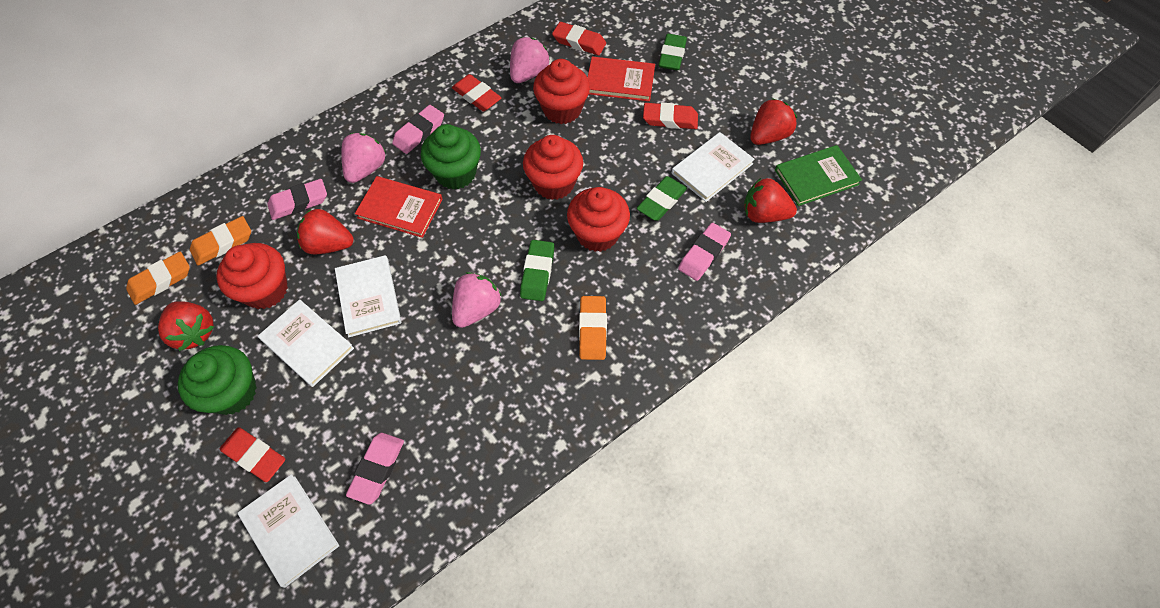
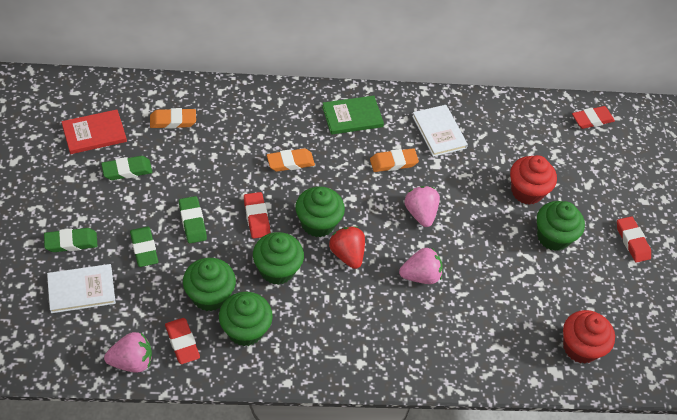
green cupcake: [178,345,257,415] [421,124,481,190] = 2 -> [183,258,236,311] [219,292,273,346] [253,232,304,285] [295,187,345,237] [537,201,585,251] = 5
green eraser: [520,240,554,301] [637,176,687,221] [658,34,687,70] = 3 -> [44,228,98,252] [101,156,152,180] [130,227,158,267] [179,196,207,243] = 4
pink eraser: [267,179,327,220] [346,433,404,505] [392,105,444,154] [678,223,731,281] = 4 -> none = 0
red book: [355,176,443,238] [587,57,655,101] = 2 -> [61,110,127,154] = 1
red cupcake: [216,243,288,309] [523,135,583,200] [533,59,590,124] [567,187,630,252] = 4 -> [510,155,557,205] [563,310,615,364] = 2
red strawberry: [158,302,214,351] [297,209,354,254] [744,178,797,223] [750,98,797,145] = 4 -> [329,226,365,269] = 1
white book: [238,474,339,588] [258,299,354,387] [335,255,401,337] [672,132,755,202] = 4 -> [47,264,116,313] [412,105,468,157] = 2

